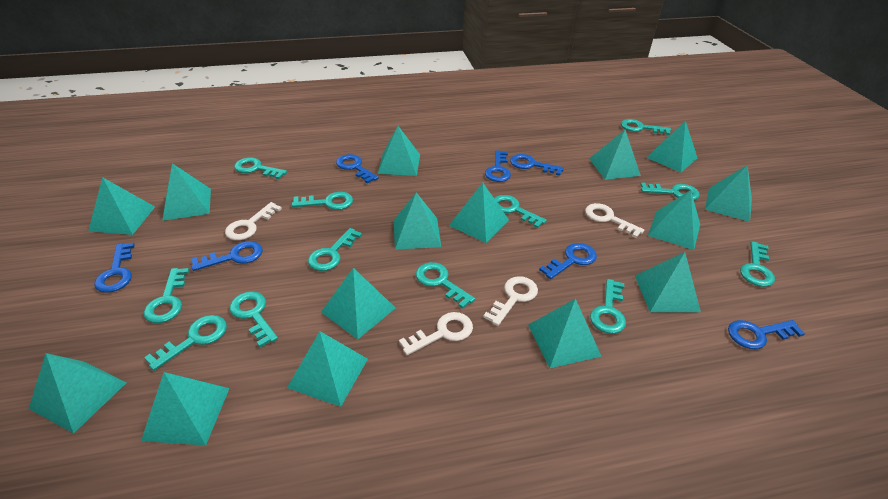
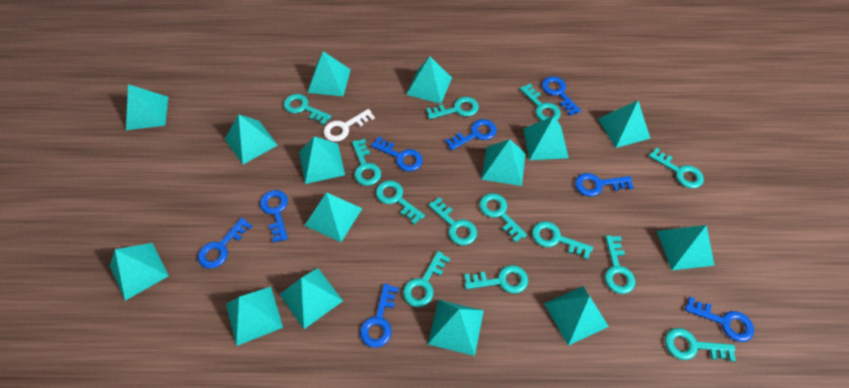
blue key: [94,243,135,293] [191,241,263,271] [336,154,379,184] [485,150,511,182] [510,154,564,176] [539,243,597,279] [728,320,805,349] = 7 -> [198,218,252,269] [260,190,288,243] [360,284,399,348] [371,137,423,172] [445,119,497,150] [542,76,581,116] [575,173,634,197] [685,297,754,342] = 8
turquoise key: [143,268,189,323] [144,315,227,371] [229,291,278,347] [234,157,287,179] [292,192,353,210] [308,228,362,271] [416,262,475,309] [494,195,547,228] [590,279,626,334] [621,119,671,135] [640,182,700,200] [740,241,775,287] = 12 -> [283,94,332,125] [352,139,381,186] [376,180,425,225] [403,251,450,307] [426,97,479,119] [428,197,477,245] [465,265,528,294] [479,193,527,243] [520,84,561,121] [532,221,593,260] [605,235,635,294] [649,148,704,188] [665,328,736,362] = 13
white key: [225,202,282,240] [399,312,473,355] [483,276,538,326] [585,203,644,238] = 4 -> [323,109,375,142] = 1

